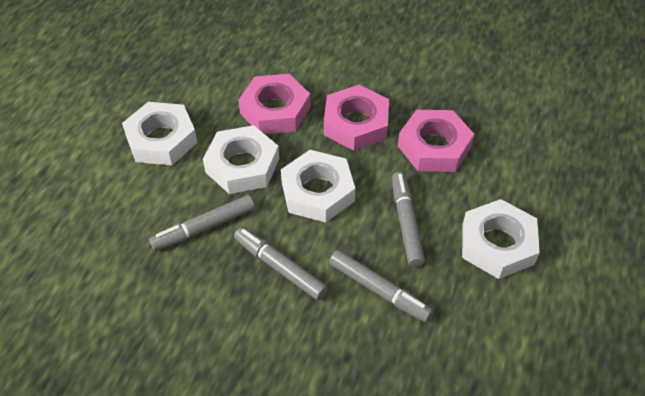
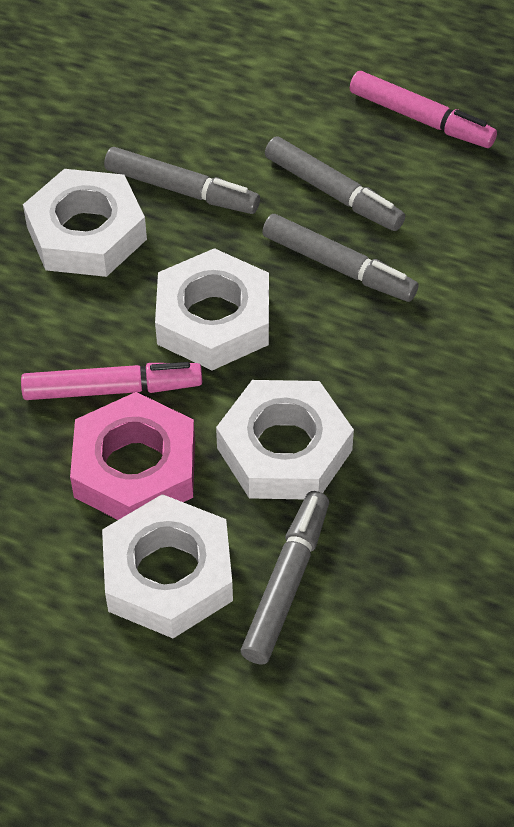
pink marker: none = 0 -> [21,362,202,400] [350,71,497,148] = 2
pink nut: [238,74,310,134] [324,85,389,151] [398,110,474,172] = 3 -> [70,392,195,520] = 1

